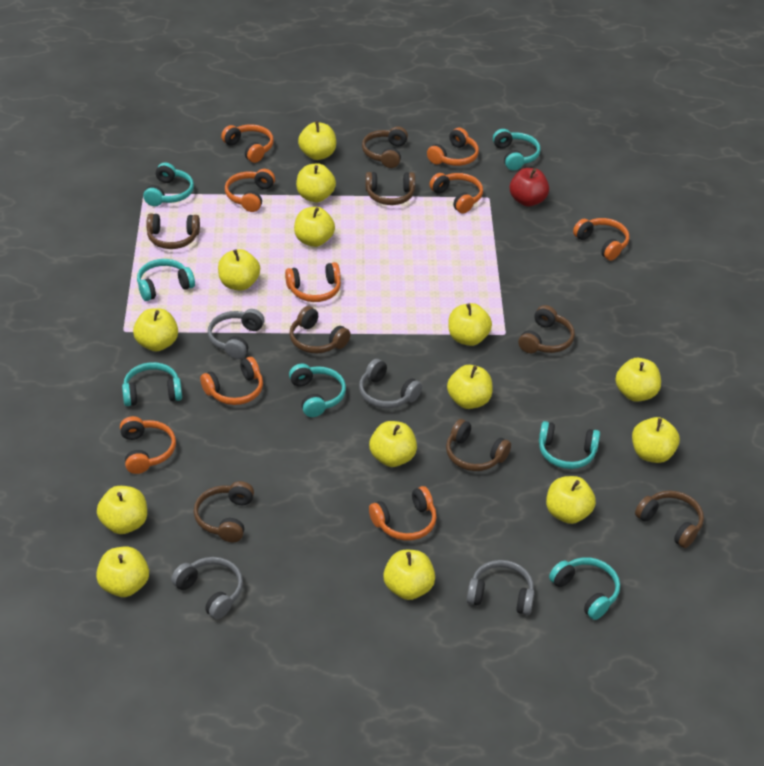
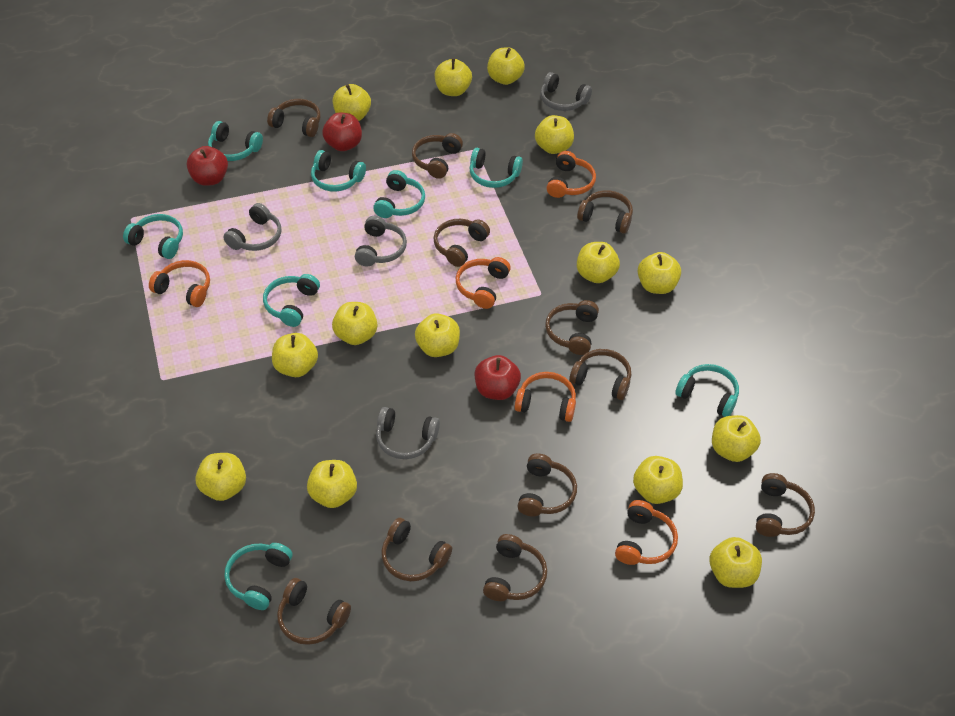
brown headphones: [147,213,200,249] [194,481,254,542] [289,306,351,354] [362,126,408,168] [365,172,415,205] [446,419,511,471] [518,305,575,353] [635,491,704,548] = 8 -> [267,99,321,137] [277,578,351,645] [381,518,452,581] [412,133,463,179] [434,219,490,267] [483,534,547,601] [518,453,577,516] [545,300,599,355] [569,349,631,400] [577,190,633,234] [756,473,815,537] = 11
orange headphones: [120,416,176,474] [200,357,263,405] [221,124,274,163] [225,169,275,212] [285,262,341,302] [369,486,437,541] [427,128,479,166] [429,173,483,213] [573,218,630,261] = 9 -> [149,260,210,307] [456,257,511,309] [514,372,576,422] [546,151,596,198] [615,500,678,565] = 5
red apple: [510,168,549,207] = 1 -> [187,146,228,186] [322,113,362,151] [475,355,521,400] = 3
turquoise headphones: [122,362,182,406] [137,259,195,301] [143,162,194,206] [289,364,346,417] [493,129,541,170] [539,421,600,469] [549,557,620,620] = 7 -> [123,214,183,259] [208,121,263,161] [224,543,293,610] [263,274,320,327] [311,150,366,192] [373,170,425,218] [469,148,523,188] [675,364,739,417] = 8

